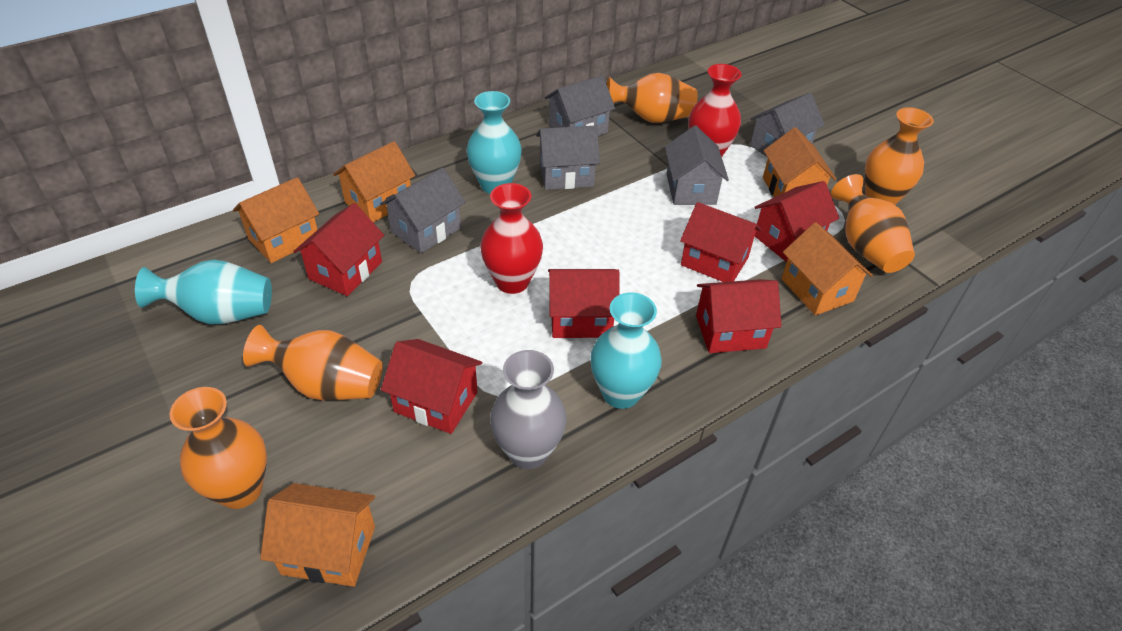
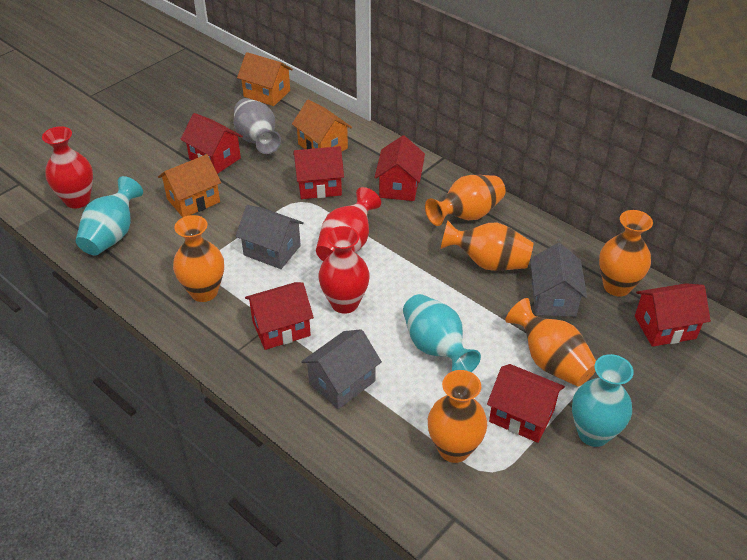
grey house: [380,168,465,253] [536,126,600,190] [545,75,615,136] [665,125,729,205] [750,93,825,157] = 5 -> [236,205,304,269] [301,329,382,409] [530,243,587,317] = 3
orange house: [233,177,319,263] [260,483,375,587] [333,141,415,223] [763,127,836,197] [781,222,873,315] = 5 -> [158,154,221,217] [237,52,293,106] [292,100,352,151] = 3
orange vase: [169,387,267,509] [243,325,383,400] [607,73,698,123] [831,174,915,273] [865,108,934,205] = 5 -> [173,215,224,302] [425,175,506,226] [428,370,487,463] [441,221,534,271] [505,298,596,387] [599,210,653,297] = 6
red vase: [480,183,543,294] [688,64,741,157] = 2 -> [42,126,93,208] [316,187,381,261] [318,226,370,314] = 3

